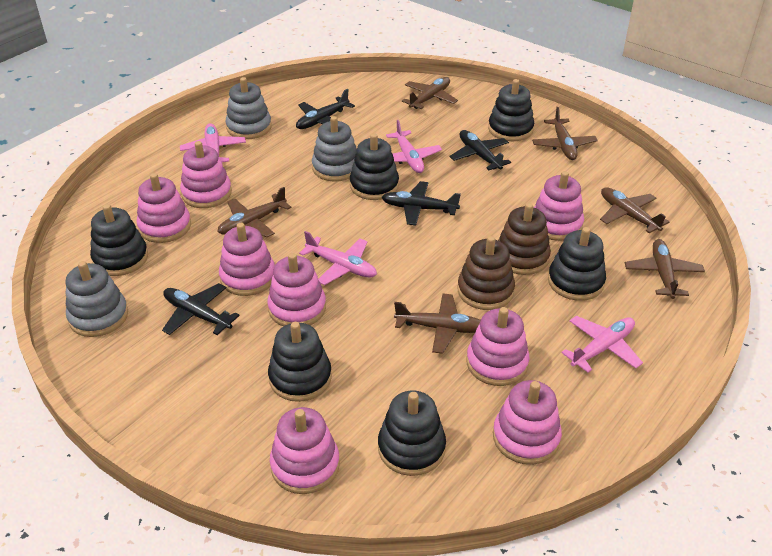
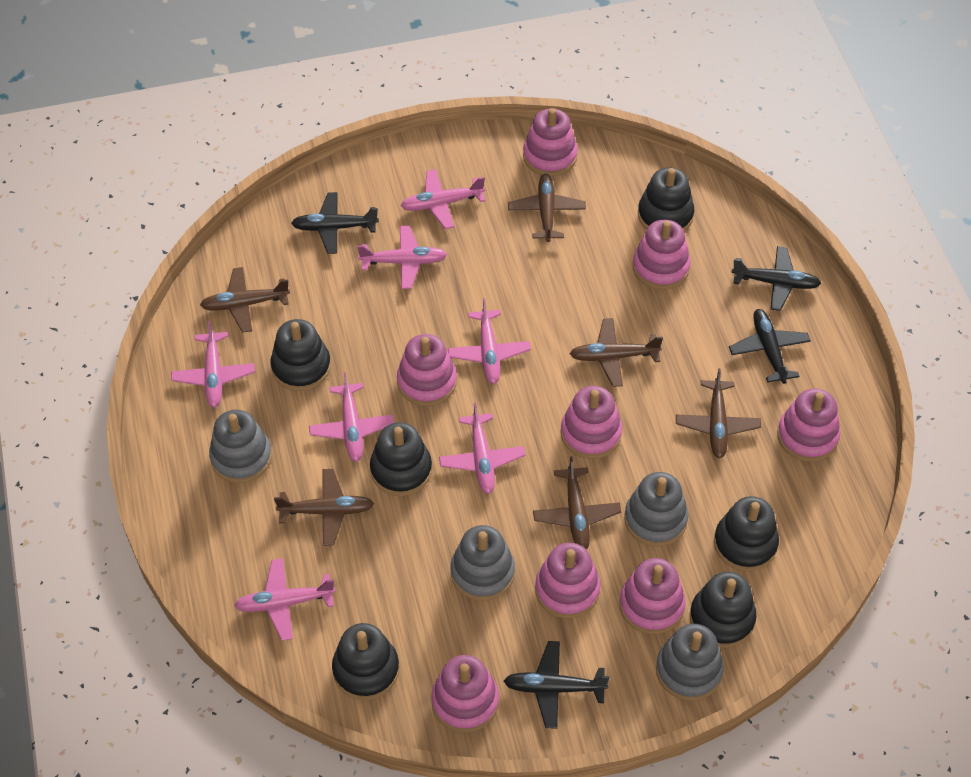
brown stacking toy: [458,236,515,310] [498,203,551,275] = 2 -> none = 0
grey stacking toy: [66,261,128,337] [225,77,272,139] [312,116,357,182] = 3 -> [209,410,272,483] [451,525,515,601] [624,472,688,547] [656,624,724,701] = 4
pink plane: [180,123,246,162] [299,231,377,285] [386,120,442,173] [562,316,643,373] = 4 -> [171,321,255,408] [234,558,336,641] [309,372,394,462] [357,226,447,289] [401,169,486,229] [439,403,525,494] [448,298,531,384] = 7

